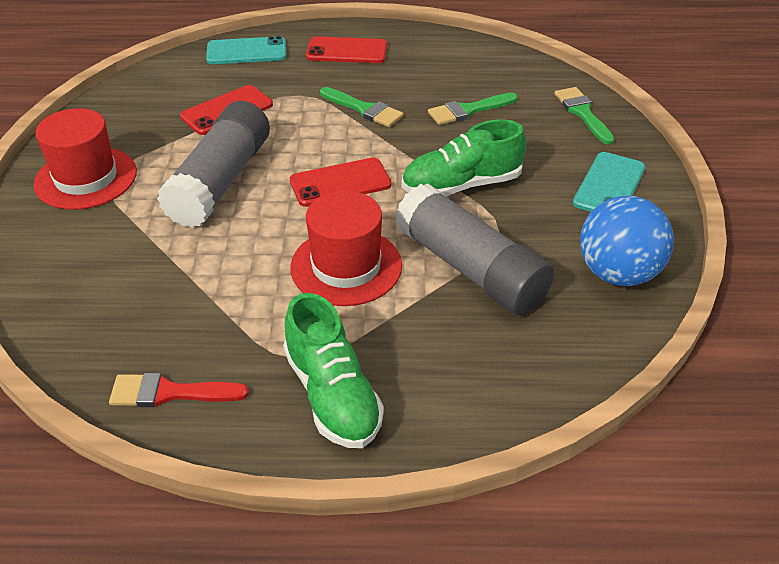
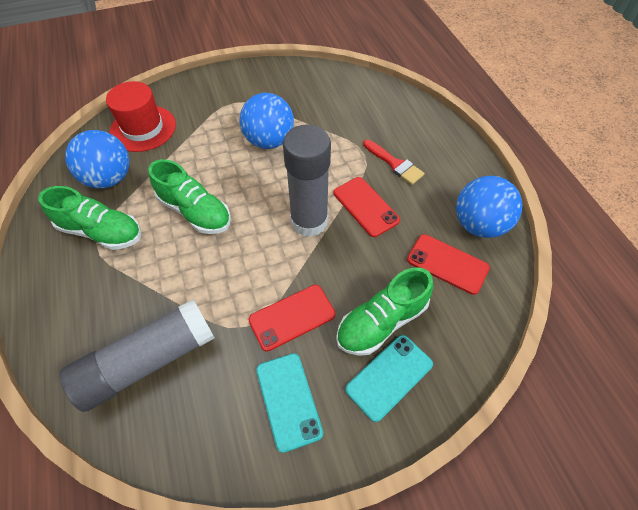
blue ball: [580,195,674,286] = 1 -> [65,130,130,189] [239,93,294,149] [456,176,522,238] = 3
green brush: [320,87,404,127] [428,93,518,125] [554,87,614,145] = 3 -> none = 0
green shoe: [283,293,384,448] [402,119,526,196] = 2 -> [38,186,141,250] [148,159,231,234] [336,267,434,356] = 3
red hat: [34,108,137,210] [290,190,402,306] = 2 -> [106,81,176,152] = 1

